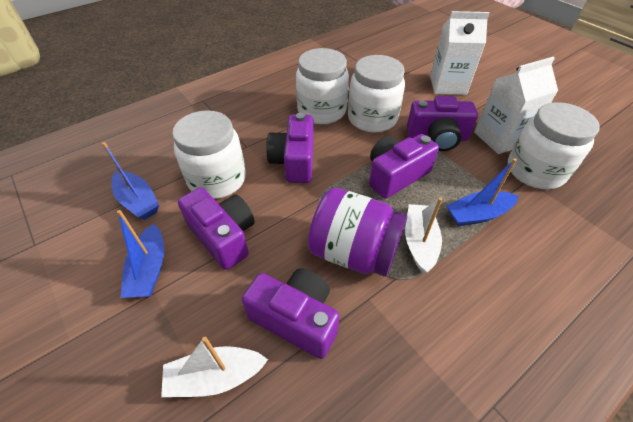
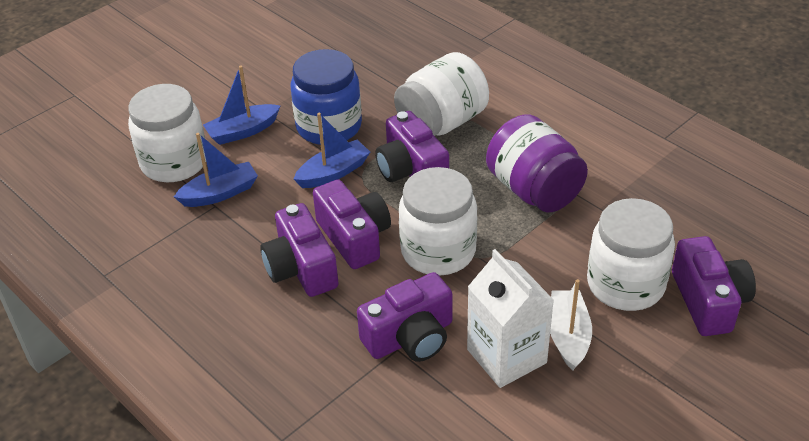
blue jar: none = 0 -> [290,49,362,145] = 1
white boat: [161,337,268,397] [405,197,443,273] = 2 -> [550,279,592,371] = 1
white carton: [430,11,490,95] [474,57,558,154] = 2 -> [467,249,554,388] = 1

